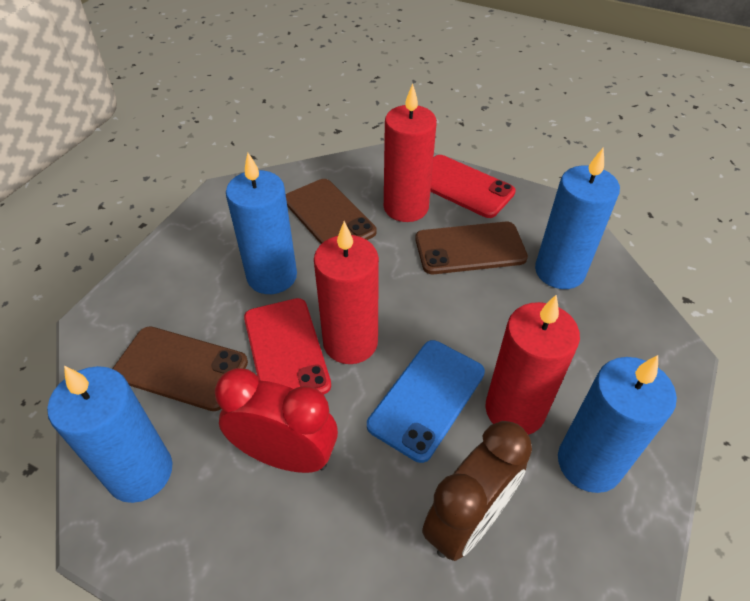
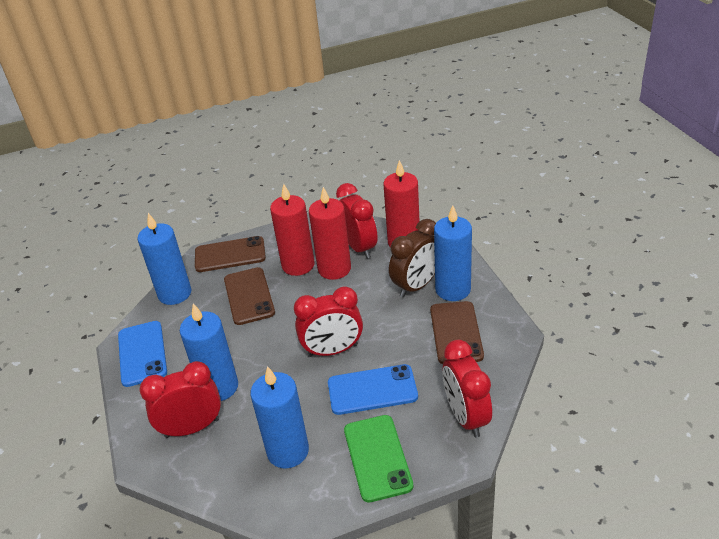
blue phone: [367,340,485,463] = 1 -> [118,321,167,387] [328,364,418,415] = 2
green phone: none = 0 -> [344,415,413,503] = 1
red clock: [215,368,338,473] = 1 -> [140,361,221,438] [294,286,363,357] [336,183,378,259] [442,340,492,437] = 4
red phone: [244,298,331,395] [430,155,516,218] = 2 -> none = 0

